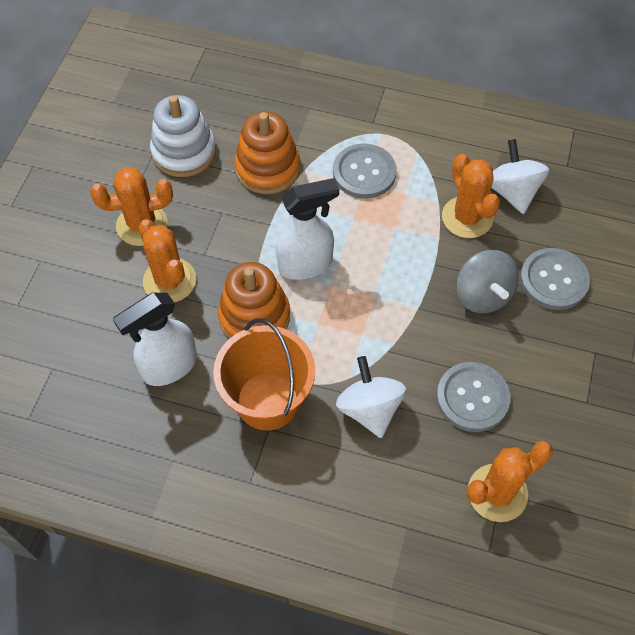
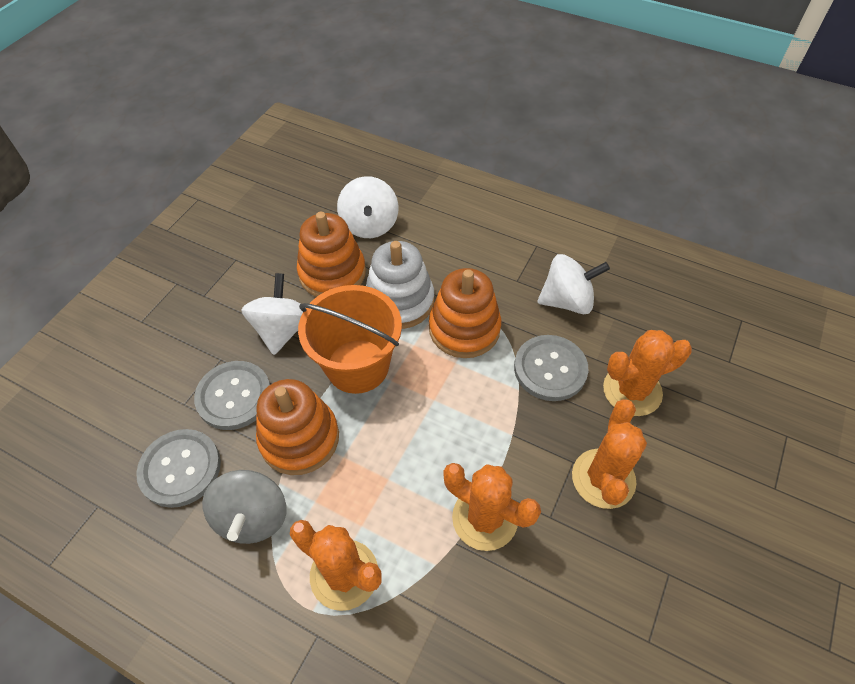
orange stacking toy: [218,262,290,339] [234,112,300,194] = 2 -> [256,379,339,475] [297,212,366,297] [429,268,501,358] = 3
white spinning top: [336,356,406,438] [491,139,549,214] = 2 -> [241,273,303,355] [337,176,398,238] [537,254,610,314] = 3
white spray bottle: [113,293,197,386] [276,178,339,280] = 2 -> none = 0

